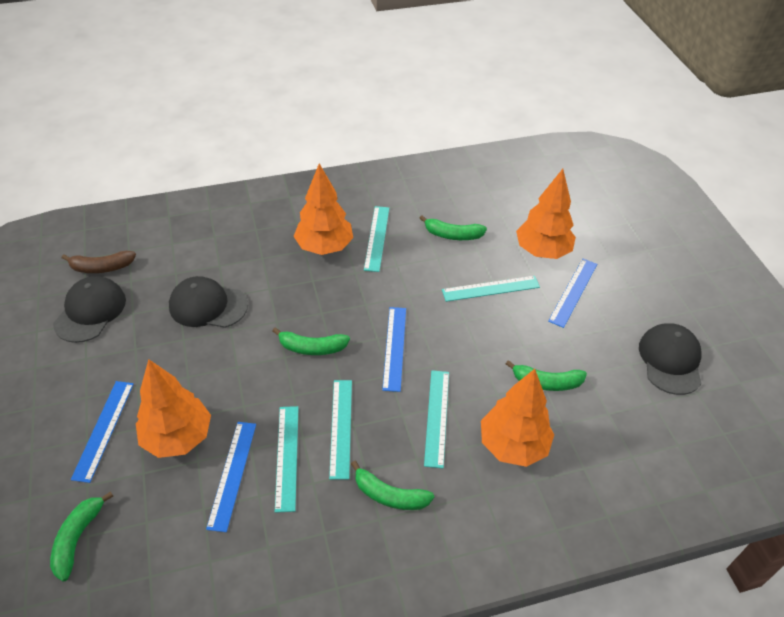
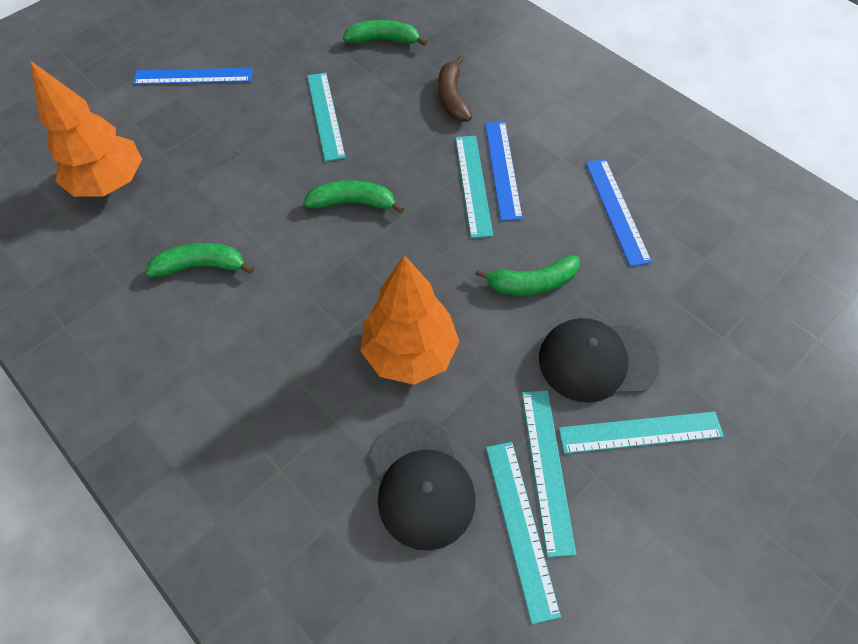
black cap: [53,276,126,343] [169,276,248,328] [639,323,702,395] = 3 -> [370,419,476,551] [539,318,660,403] = 2
blue ruler: [71,381,134,483] [206,422,256,532] [382,307,406,392] [548,259,597,328] = 4 -> [133,68,253,85] [485,122,523,221] [586,159,652,267] = 3
green banana: [50,491,113,582] [273,328,350,355] [351,461,434,510] [419,216,487,240] [506,360,587,391] = 5 -> [145,243,254,277] [304,180,404,214] [343,20,427,46] [475,255,580,295] = 4
orange tree: [136,359,211,458] [293,164,353,255] [481,369,554,467] [516,169,576,259] = 4 -> [30,61,142,197] [360,255,459,385] = 2

